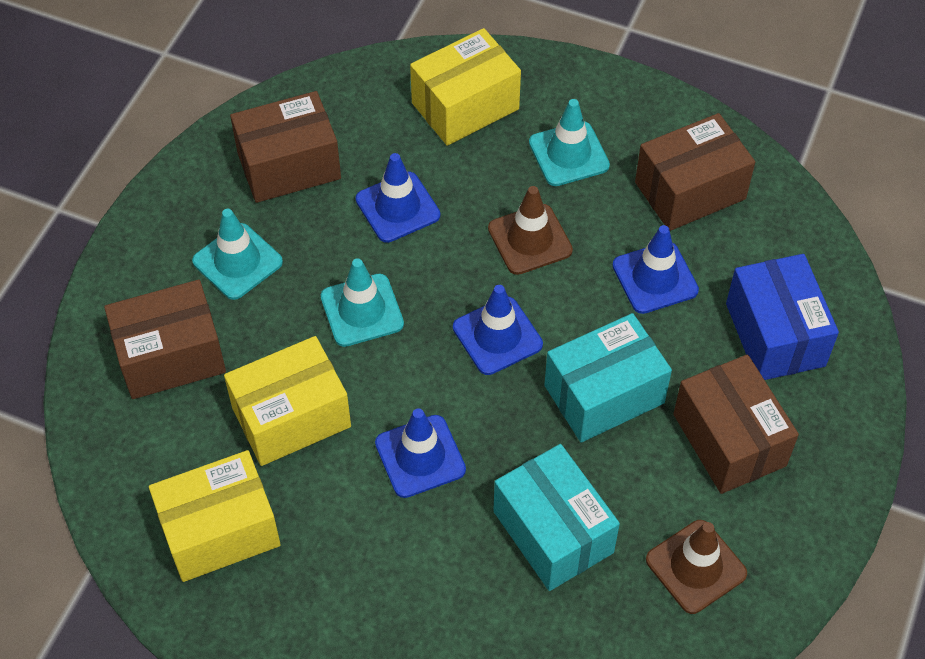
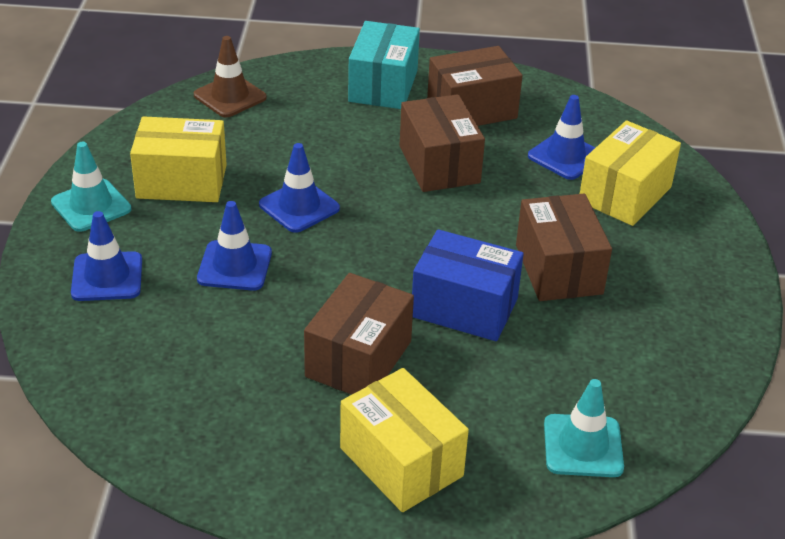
brown traffic cone: [488,186,573,275] [646,520,747,614] = 2 -> [194,36,267,117] = 1
turquoise box: [493,444,620,591] [544,313,672,442] = 2 -> [348,21,420,109] = 1
turquoise traffic cone: [192,209,283,300] [321,258,404,347] [529,99,610,186] = 3 -> [51,142,131,232] [544,379,624,477] = 2

